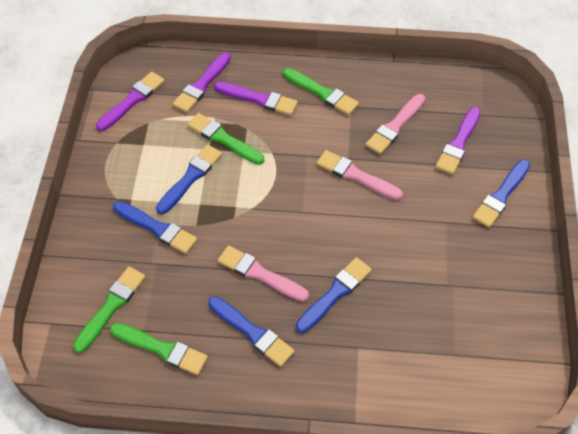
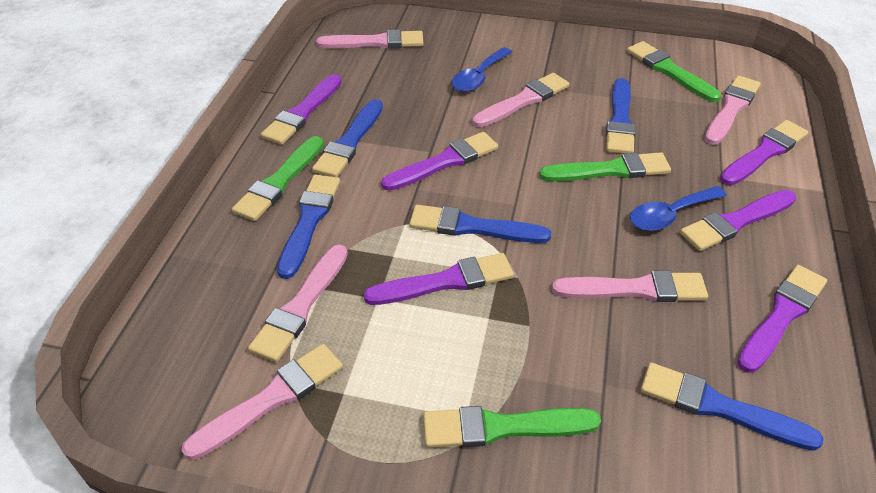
blue spoon: none = 0 -> [452,47,512,92] [630,186,727,231] = 2
pink brush: [218,246,309,302] [317,150,403,200] [366,94,425,154] = 3 -> [181,344,343,460] [248,245,348,362] [316,30,423,48] [472,73,569,127] [552,270,708,302] [705,75,761,145] = 6
purple brush: [96,72,165,131] [173,52,231,113] [214,81,298,115] [435,107,481,174] = 4 -> [261,74,342,145] [363,253,514,305] [381,132,498,191] [680,190,797,251] [720,120,808,185] [737,265,827,373] = 6

